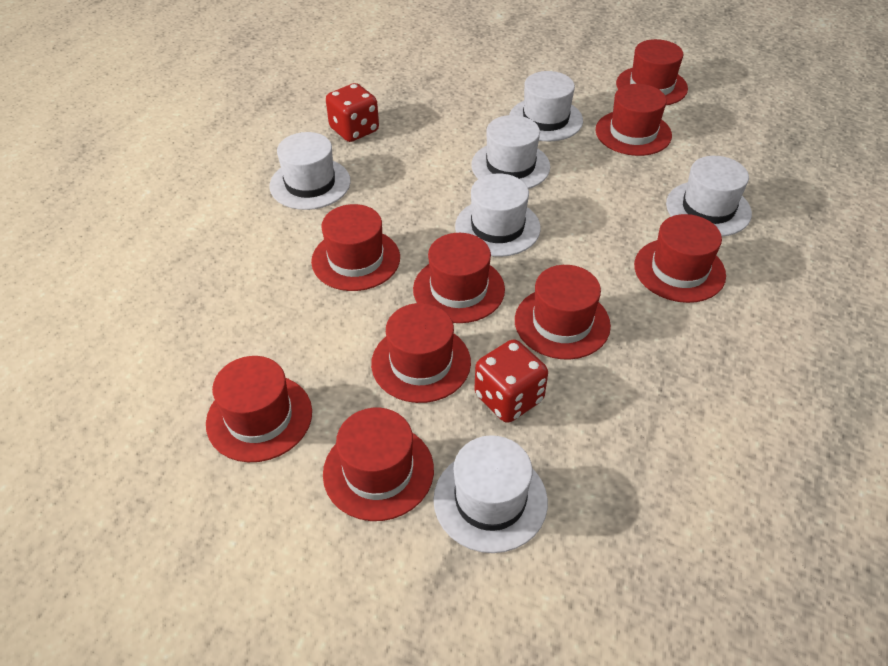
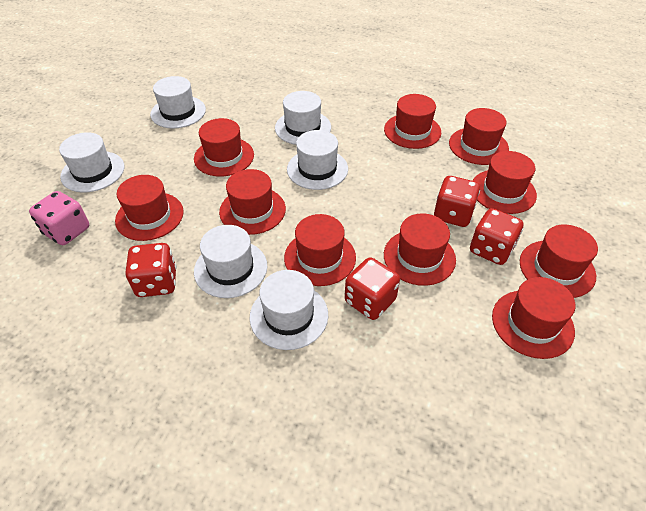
pink dice: none = 0 -> [29,191,89,245] = 1
red dice: [326,83,379,142] [474,339,548,423] = 2 -> [126,243,177,297] [345,257,400,320] [434,176,480,227] [470,208,524,265] = 4
red hat: [206,356,312,462] [311,204,400,291] [323,408,434,521] [371,303,471,403] [413,233,505,323] [515,265,611,360] [595,84,672,156] [616,39,688,105] [634,214,726,303] = 9 -> [115,175,184,241] [194,118,254,176] [219,169,286,235] [284,214,356,286] [384,94,441,149] [384,213,456,286] [449,108,509,165] [473,151,537,214] [492,277,575,359] [520,224,598,298] = 10

